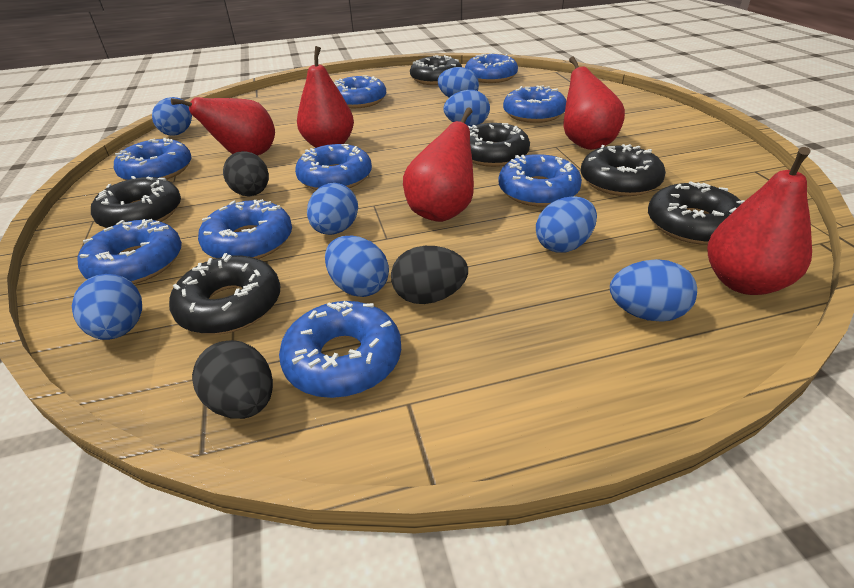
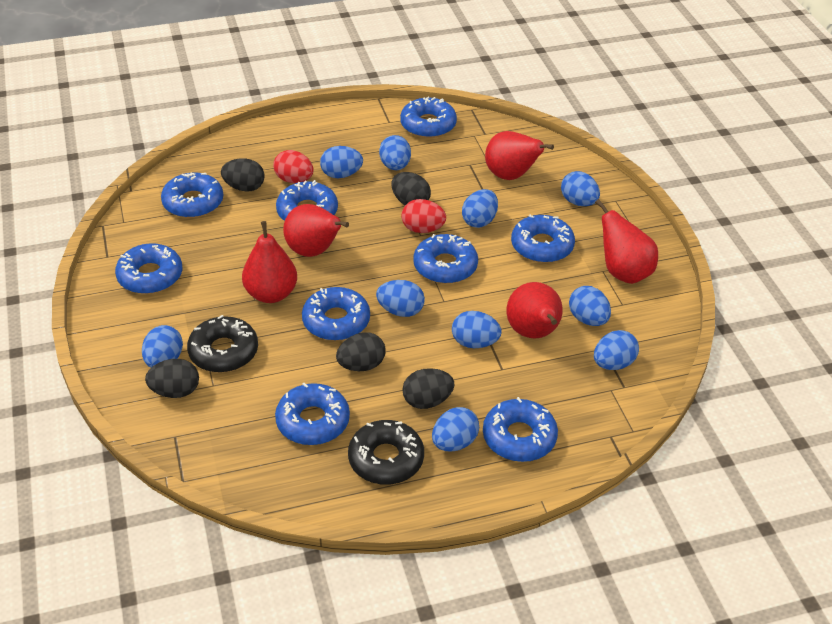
black donut: [91,176,181,228] [169,253,280,334] [410,55,462,85] [468,123,530,167] [581,144,666,196] [648,181,745,245] = 6 -> [187,315,258,373] [348,420,424,485] = 2
black egg: [192,340,273,419] [223,151,269,196] [391,246,468,304] = 3 -> [145,359,199,398] [221,158,265,192] [336,332,386,371] [391,172,431,205] [402,368,455,409] = 5
blue egg: [72,274,142,340] [152,97,192,136] [307,183,358,235] [325,236,389,297] [438,67,479,97] [444,90,490,127] [536,196,597,253] [610,259,697,322] = 8 -> [142,325,183,368] [320,146,363,178] [376,280,425,317] [379,135,411,170] [432,407,479,451] [452,311,502,348] [462,189,498,228] [561,171,600,206] [569,286,611,326] [594,330,639,370] = 10
red egg: none = 0 -> [273,150,314,183] [401,199,446,233] = 2

